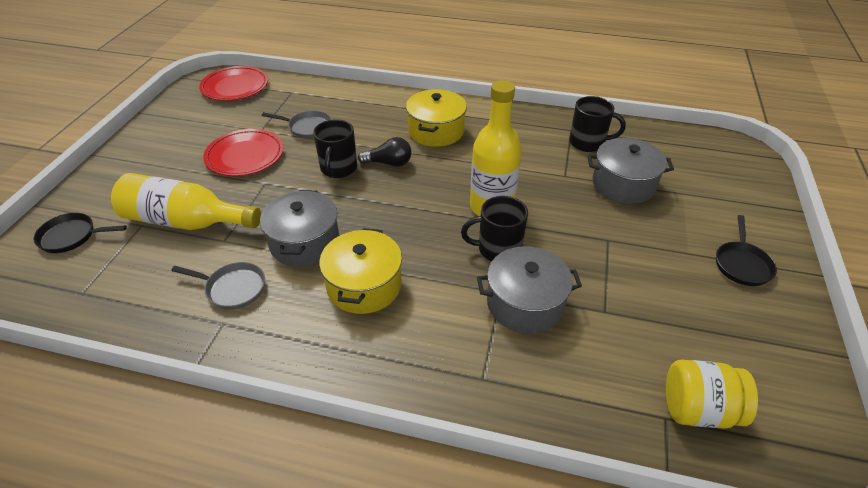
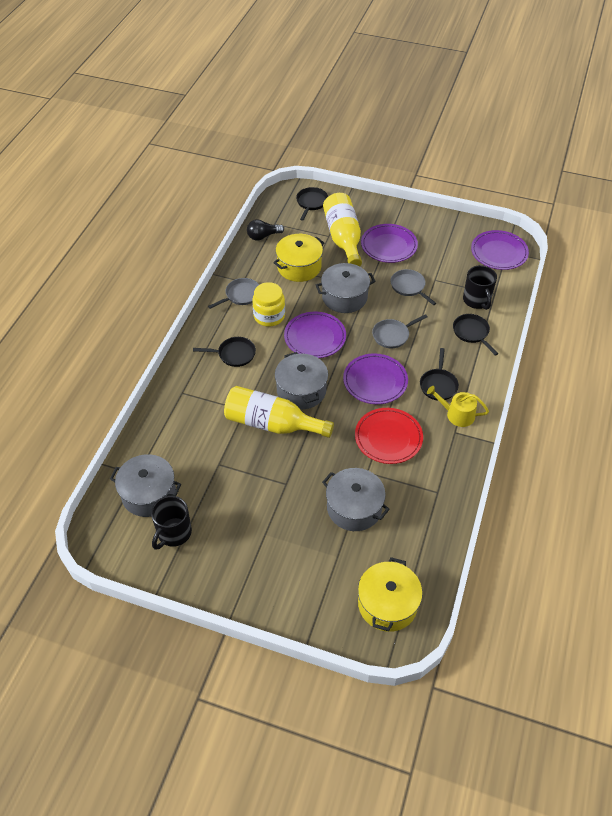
black mug: [313,120,357,178] [461,196,528,261] [569,96,626,152] = 3 -> [151,496,192,550] [463,265,497,310] = 2
black pan: [34,213,127,253] [716,215,777,286] = 2 -> [193,337,256,367] [296,187,328,221] [420,348,459,401] [453,314,498,356] = 4
grey pan: [172,262,265,310] [262,111,332,139] = 2 -> [208,278,259,309] [372,314,428,349] [390,269,436,305] = 3
grey pot: [260,190,339,267] [477,246,582,333] [587,138,674,204] = 3 -> [110,454,181,517] [275,352,328,410] [316,263,376,313] [322,468,390,531] = 4
purple plate: none = 0 -> [284,312,346,358] [343,353,408,404] [361,224,418,263] [471,230,529,270] = 4
red plate: [199,66,268,101] [203,129,283,176] = 2 -> [355,408,423,464] = 1
yellow watering can: none = 0 -> [427,386,489,427] = 1

